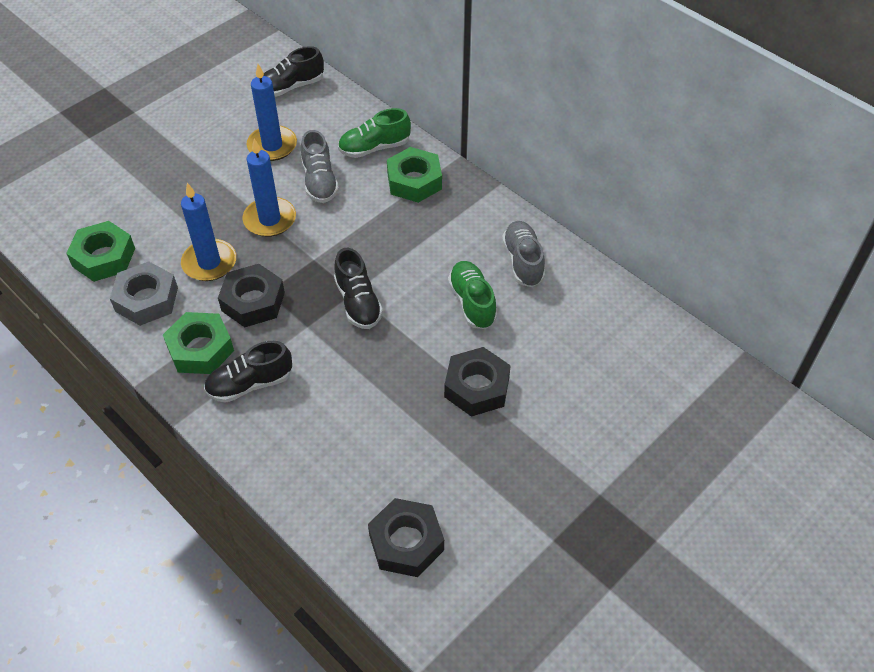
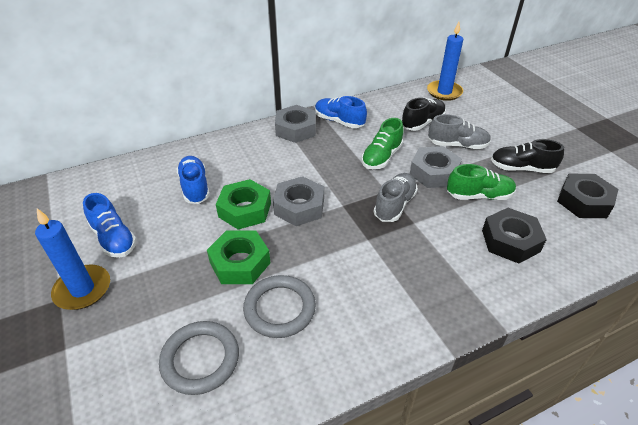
black nut: [218,264,285,327] [368,498,444,577] [444,347,511,417] = 3 -> [482,208,547,264] [557,174,618,218] = 2
black shoe: [204,341,292,403] [264,46,324,97] [334,248,383,329] = 3 -> [402,98,446,131] [491,139,564,173] = 2
blue candle: [181,183,236,281] [242,139,296,237] [247,64,297,161] = 3 -> [35,208,110,310] [427,22,463,101] = 2
blue shoe: none = 0 -> [83,193,137,258] [177,156,210,204] [315,96,367,128] = 3
green nut: [66,221,135,282] [163,312,234,374] [387,147,442,203] = 3 -> [207,230,270,284] [216,179,271,229] = 2
grey nut: [110,261,178,326] = 1 -> [273,176,324,226] [275,105,316,143] [410,146,462,188] = 3
grey ring: none = 0 -> [159,321,239,395] [243,275,316,338] = 2

